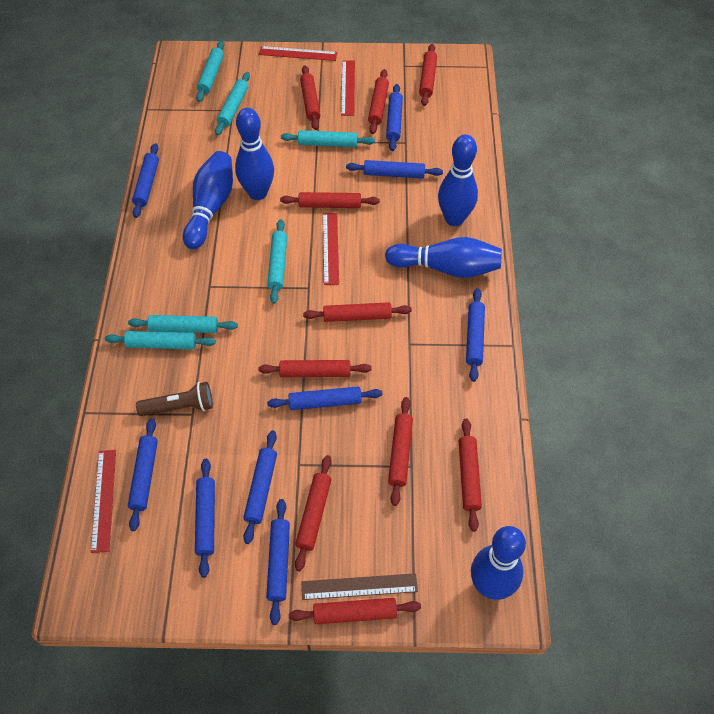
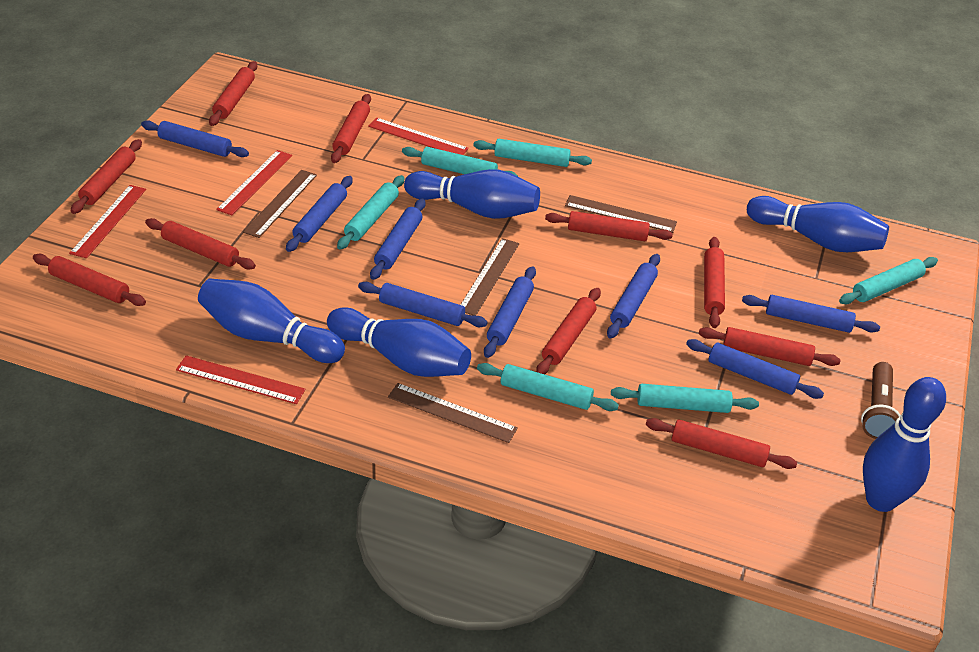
blue rolling pin: [128,418,158,531] [132,143,159,218] [195,459,215,578] [243,430,277,544] [266,499,290,625] [267,387,383,410] [346,160,443,178] [386,84,403,151] [466,288,485,382] = 9 -> [141,120,249,157] [286,176,353,252] [358,282,487,327] [370,198,426,280] [484,266,536,358] [607,254,660,339] [686,339,824,399] [742,295,880,333] = 8
brown ruler: [302,573,418,600] = 1 -> [243,170,317,238] [388,383,518,443] [460,238,519,316] [565,195,677,233] = 4

